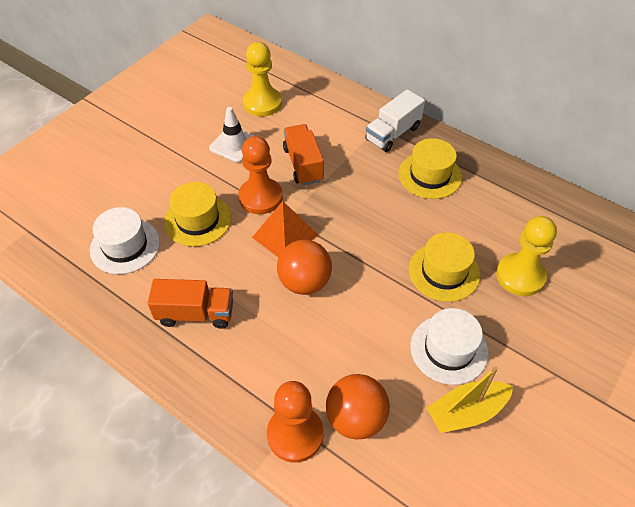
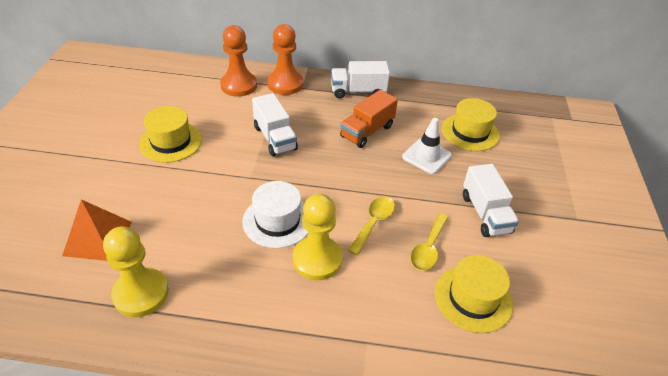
orange ball: [277,240,332,295] [326,374,390,440] = 2 -> none = 0
orange truck: [148,279,233,329] [283,124,324,185] = 2 -> [340,90,398,148] = 1
white hat: [90,207,160,274] [410,308,488,385] = 2 -> [242,181,309,248] = 1
white truck: [365,89,425,152] = 1 -> [252,93,298,157] [331,61,390,98] [463,164,519,237] = 3
yellow boat: [427,366,513,433] = 1 -> none = 0
yellow spoon: none = 0 -> [348,197,395,256] [410,213,449,271] = 2

